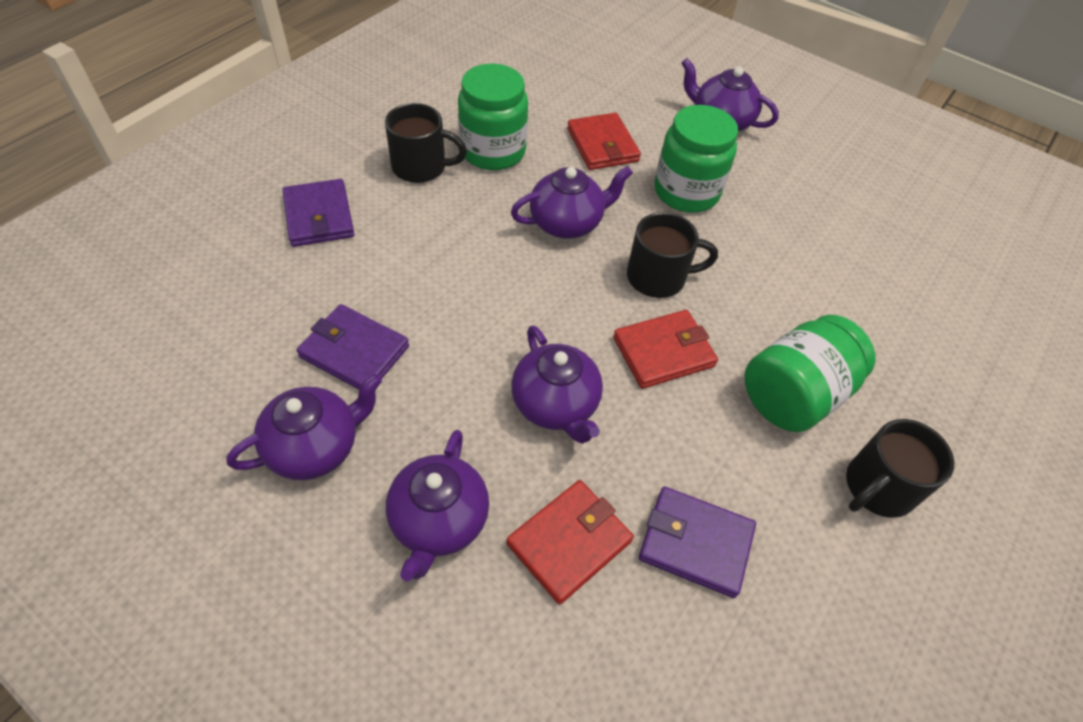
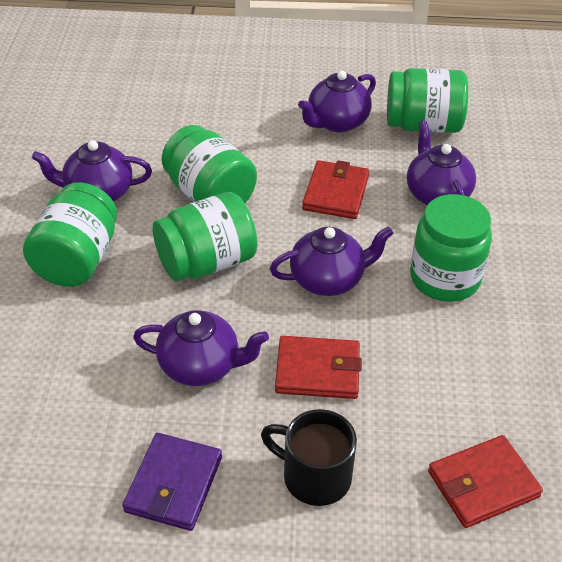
black mug: [385,103,467,183] [627,212,718,298] [846,419,954,518] = 3 -> [261,409,357,506] = 1
green jar: [458,64,528,170] [654,105,738,213] [745,315,875,432] = 3 -> [23,182,117,287] [153,192,257,281] [162,125,257,203] [387,68,468,133] [410,194,492,302] = 5
purple wallet: [282,179,354,247] [297,304,409,390] [639,487,756,598] = 3 -> [122,433,222,531] = 1

